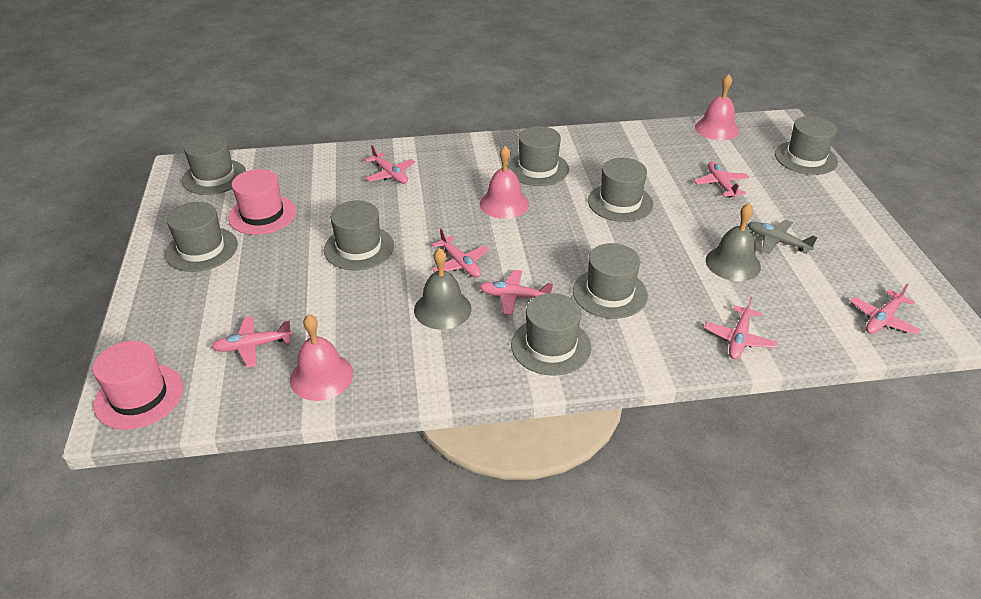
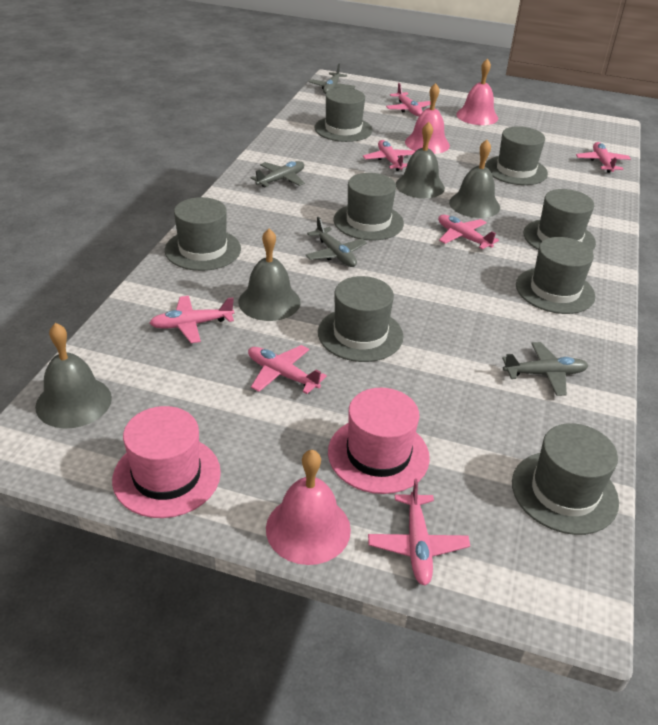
grey bell: [414,248,472,330] [706,203,761,281] = 2 -> [35,323,112,428] [238,229,301,321] [396,122,445,198] [449,140,500,218] = 4
grey plane: [748,220,818,254] = 1 -> [250,161,305,187] [306,217,367,267] [309,64,355,94] [502,342,589,396] = 4

